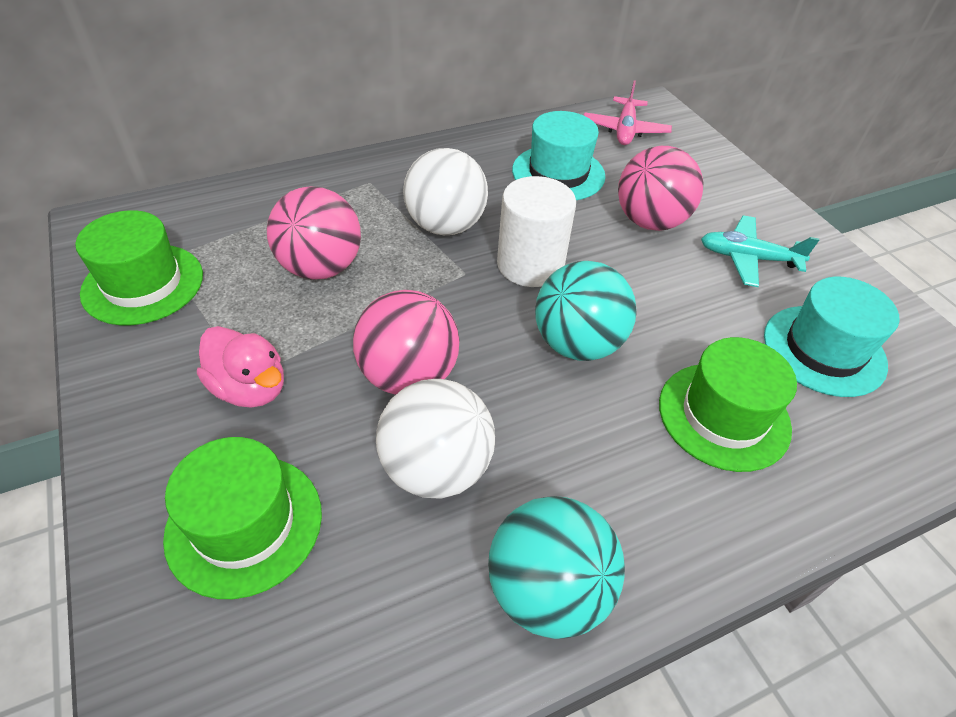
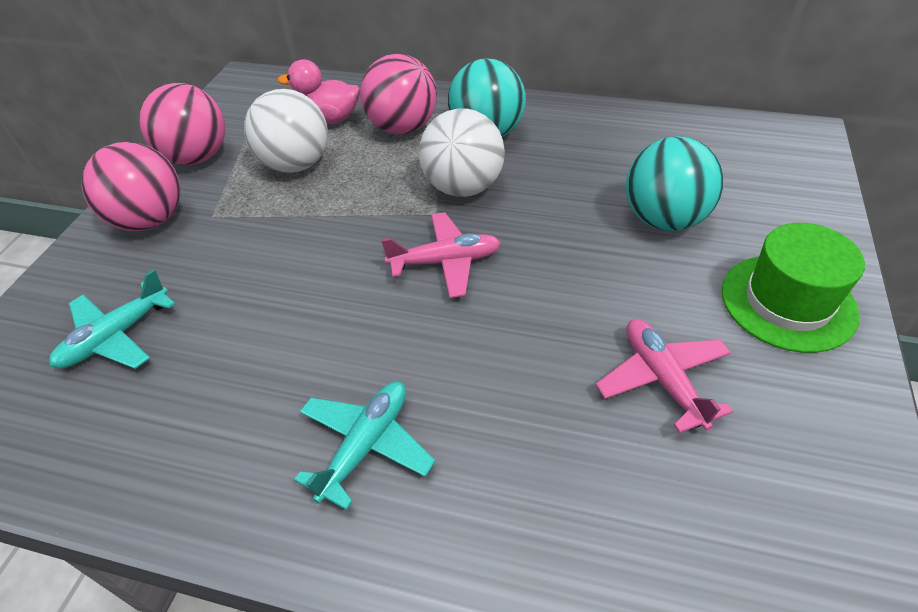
green hat: [75,210,203,325] [163,437,322,599] [659,337,797,472] = 3 -> [722,223,865,353] = 1
pink plane: [584,80,672,145] = 1 -> [381,212,501,298] [596,319,733,433] = 2
turquoise hat: [512,111,606,200] [764,277,900,397] = 2 -> none = 0
turquoise plane: [701,215,819,287] = 1 -> [49,269,175,369] [294,382,436,510] = 2
white cylinder: [497,176,576,287] = 1 -> none = 0

